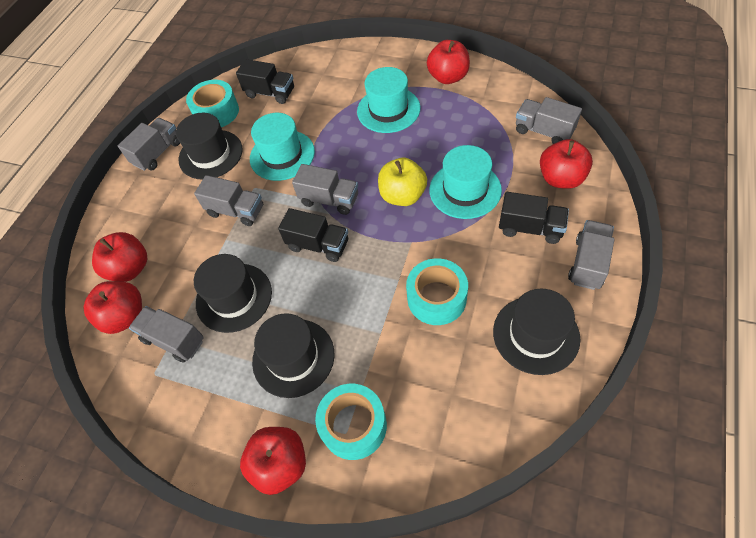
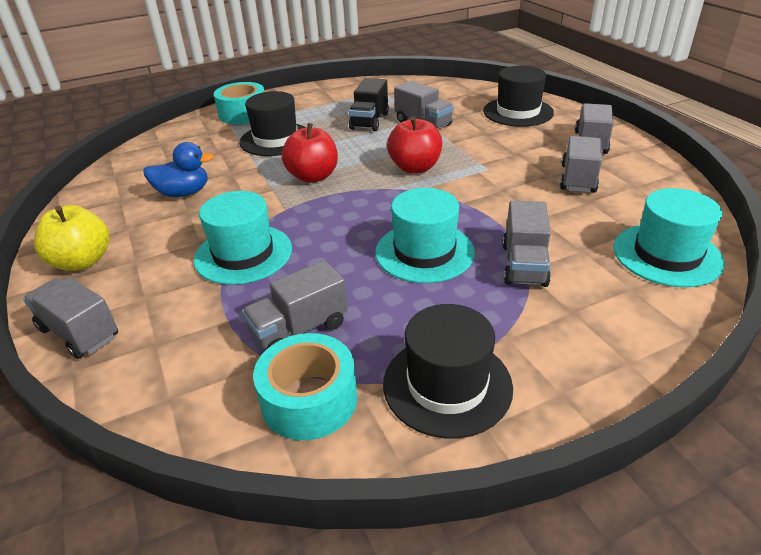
black hat: [176,113,243,180] [194,254,272,333] [252,313,334,398] [493,289,581,375] = 4 -> [239,91,307,156] [383,304,513,438] [483,66,554,127] = 3
black truck: [236,59,294,104] [278,208,348,262] [499,192,569,244] = 3 -> [349,78,389,131] = 1
blue duck: none = 0 -> [143,142,214,197] = 1
red apple: [83,281,142,334] [92,232,147,282] [240,427,306,495] [427,40,470,84] [540,139,593,189] = 5 -> [281,123,338,183] [387,116,442,174] = 2
turquoise tape: [186,80,239,127] [315,384,387,460] [406,258,468,325] = 3 -> [214,82,265,124] [253,333,357,440] = 2

